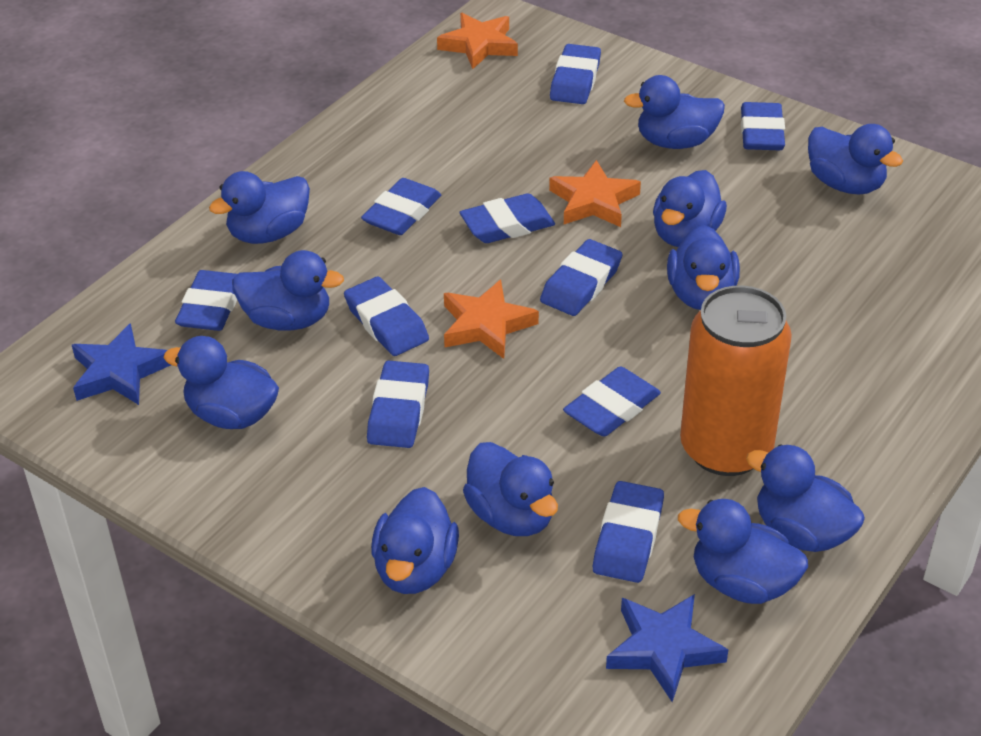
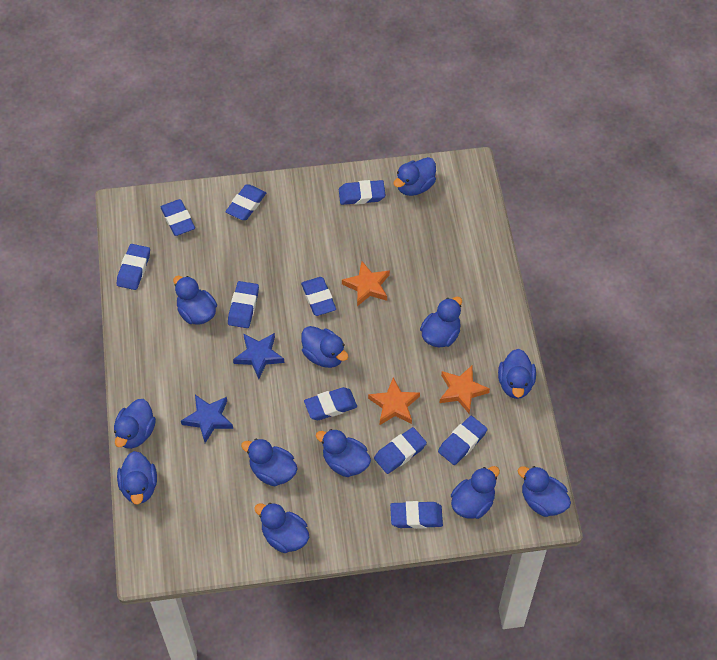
blue duck: [163,336,279,429] [209,171,310,244] [232,250,344,331] [371,487,459,594] [463,442,558,536] [624,75,725,149] [653,170,727,247] [667,225,740,310] [678,499,808,604] [746,445,865,552] [808,124,903,195] = 11 -> [114,399,156,449] [117,451,157,505] [173,276,217,325] [241,439,298,486] [254,503,309,553] [301,326,348,368] [316,429,371,477] [394,157,436,196] [420,297,462,347] [451,466,500,519] [498,349,536,399] [518,466,571,517] = 12
orange can: [680,286,792,476] = 1 -> none = 0

